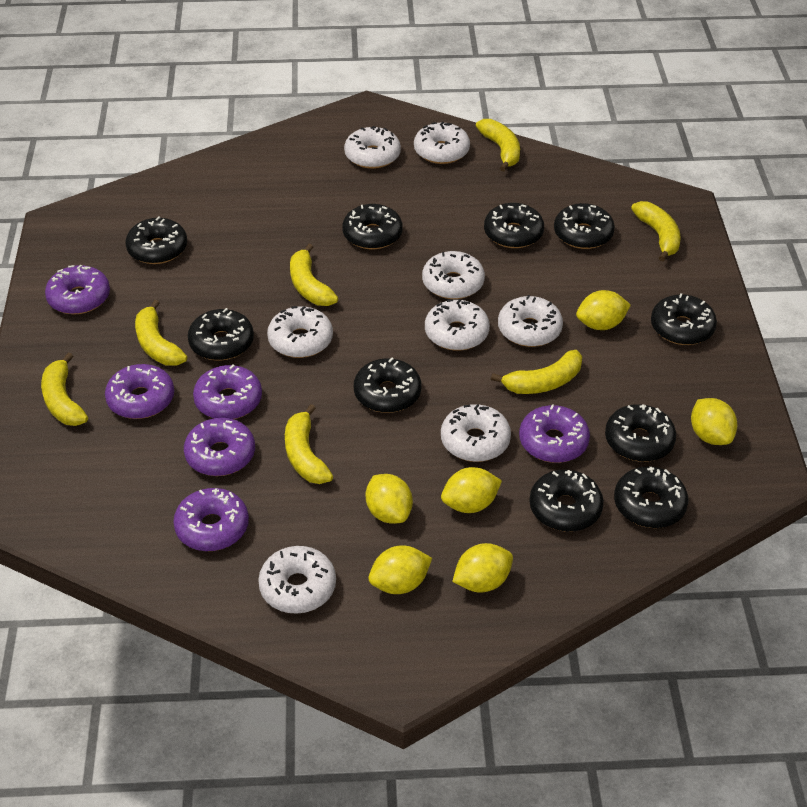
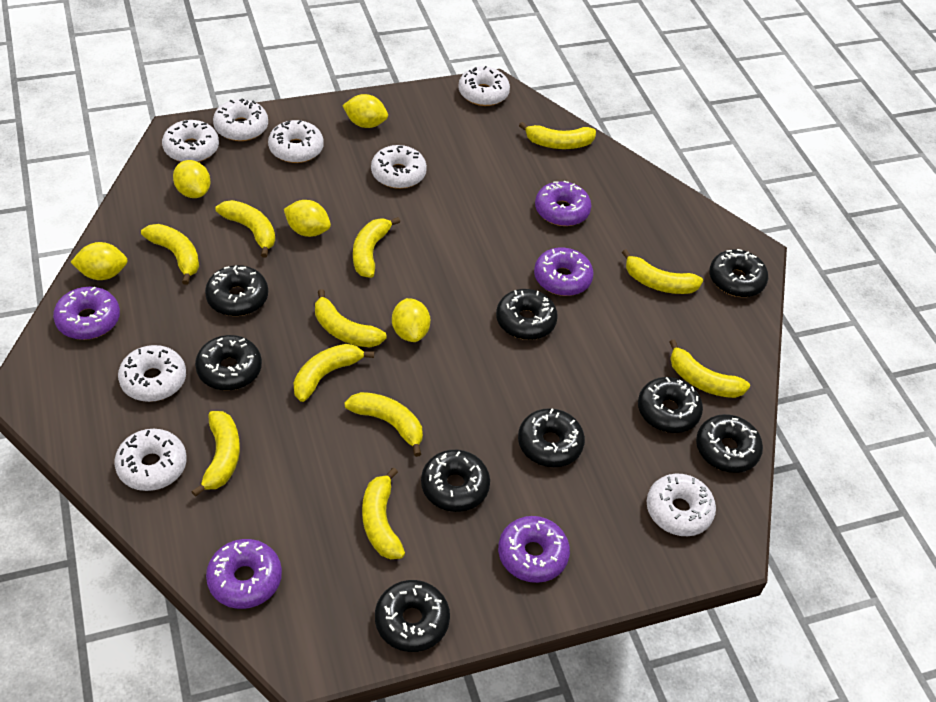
black donut: [125,216,187,264] [188,308,254,360] [342,204,403,249] [354,358,421,413] [484,203,544,248] [529,470,604,532] [554,203,615,249] [605,404,676,462] [614,466,689,528] [651,293,717,345] = 10 -> [195,335,262,390] [205,265,268,316] [375,580,450,652] [421,450,490,512] [496,289,558,340] [518,408,585,467] [638,377,703,433] [696,414,763,473] [709,249,768,297] = 9
purple donut: [45,265,110,314] [105,364,174,419] [173,488,249,551] [184,418,255,476] [193,364,262,419] [519,404,590,463] = 6 -> [53,286,120,340] [206,539,282,609] [498,516,570,583] [534,248,594,296] [535,181,591,226] = 5
yellow banana: [41,352,88,426] [135,300,187,366] [285,404,333,484] [290,244,338,306] [476,119,520,171] [491,350,582,394] [631,201,681,262] = 7 -> [141,224,199,285] [191,411,240,497] [215,200,275,258] [293,344,374,402] [315,289,387,347] [344,392,423,457] [353,217,400,278] [362,467,405,559] [519,122,596,149] [622,249,703,294] [670,339,750,398] = 11
yellow lemon: [366,474,413,524] [368,545,432,594] [441,467,502,513] [452,543,513,593] [576,290,631,330] [691,398,738,445] = 6 -> [71,242,128,280] [173,160,211,198] [284,200,331,237] [342,94,388,128] [392,298,430,342] = 5

